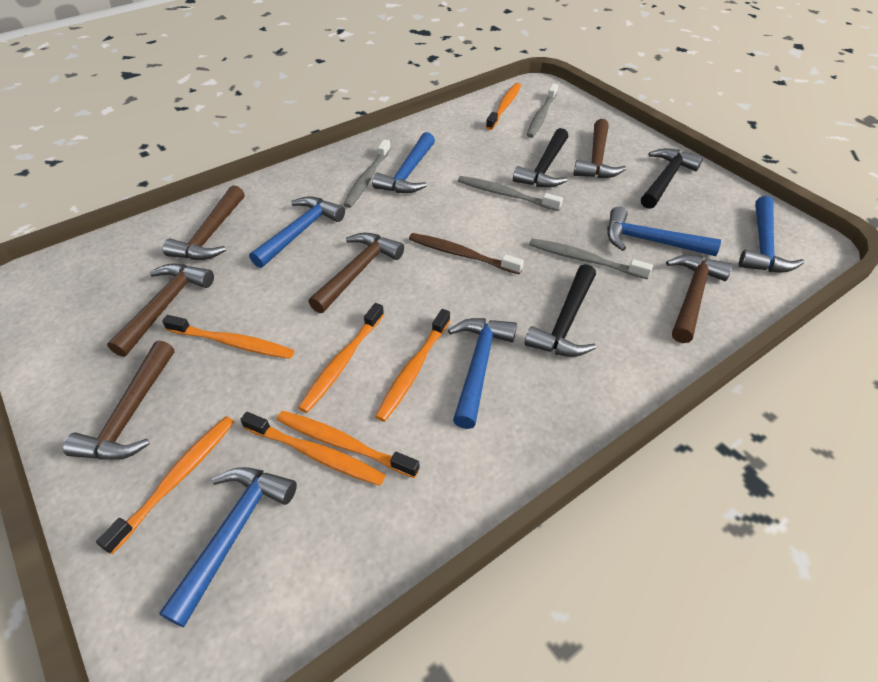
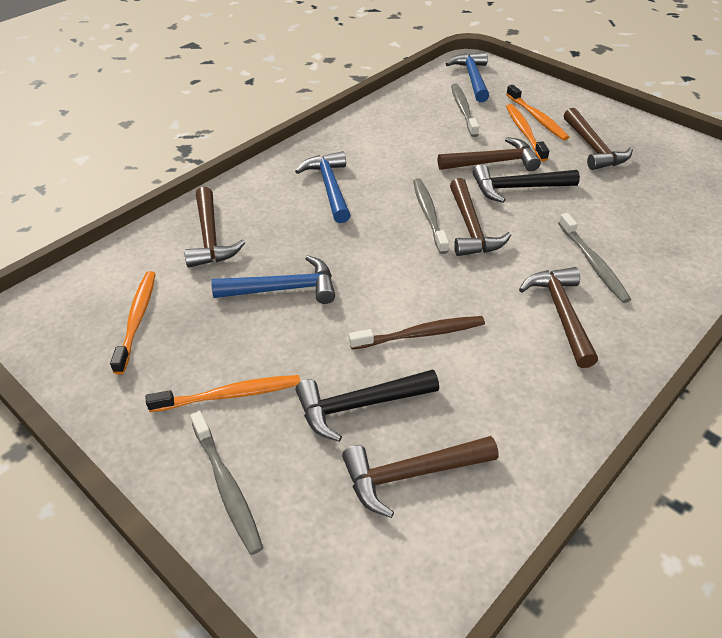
black hammer: [513,128,568,188] [525,264,596,357] [641,148,703,209] = 3 -> [295,369,439,442] [473,164,580,203] = 2
blue hammer: [159,467,297,627] [249,196,345,268] [372,132,435,193] [448,318,517,429] [607,206,721,256] [739,196,804,273] = 6 -> [211,255,335,304] [295,151,351,223] [446,52,489,102] = 3
orange toothbrush: [96,416,234,554] [162,315,294,359] [240,412,386,486] [277,411,420,478] [298,303,384,413] [375,309,450,422] [486,83,521,130] = 7 -> [110,271,156,374] [146,375,300,412] [506,85,569,141] [506,104,550,161] = 4

